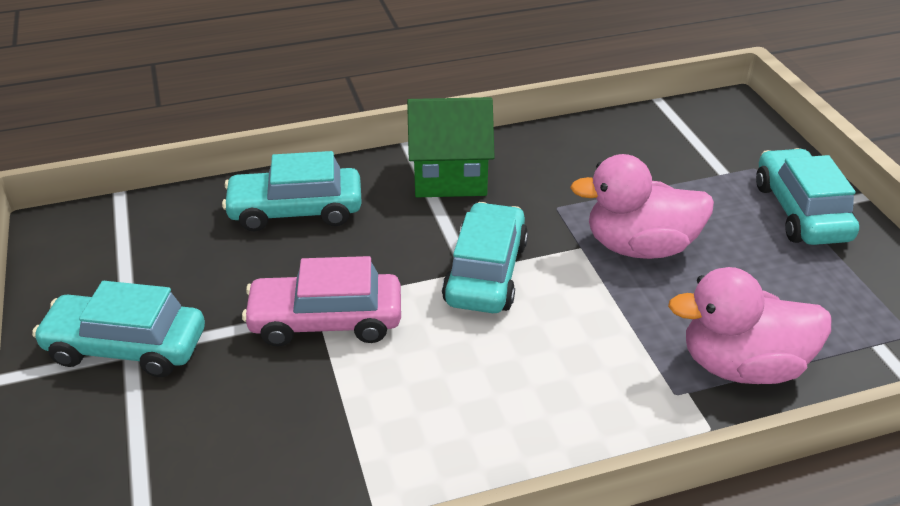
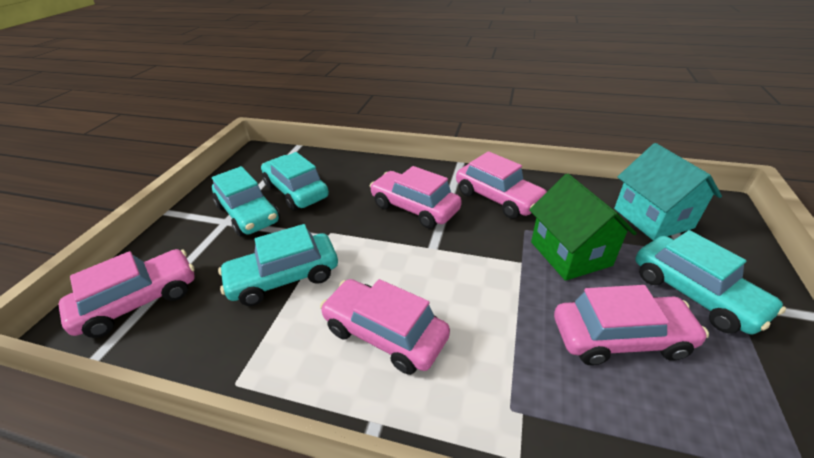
pink car: [242,256,401,347] = 1 -> [58,249,195,338] [320,279,450,375] [370,166,462,228] [456,151,547,219] [554,285,709,365] = 5
pink duck: [570,154,714,259] [668,267,831,384] = 2 -> none = 0
turquoise house: none = 0 -> [614,143,722,240] = 1

